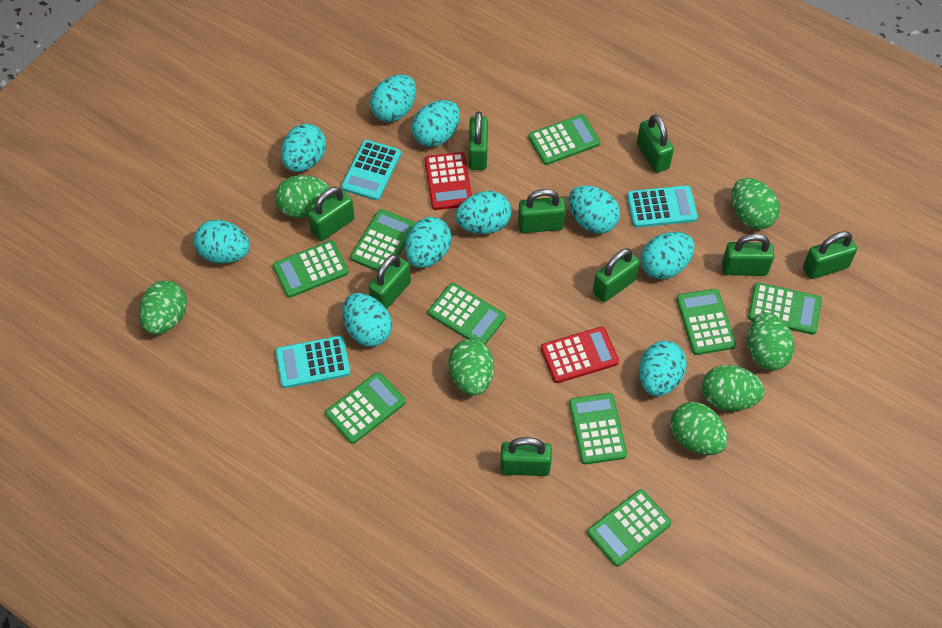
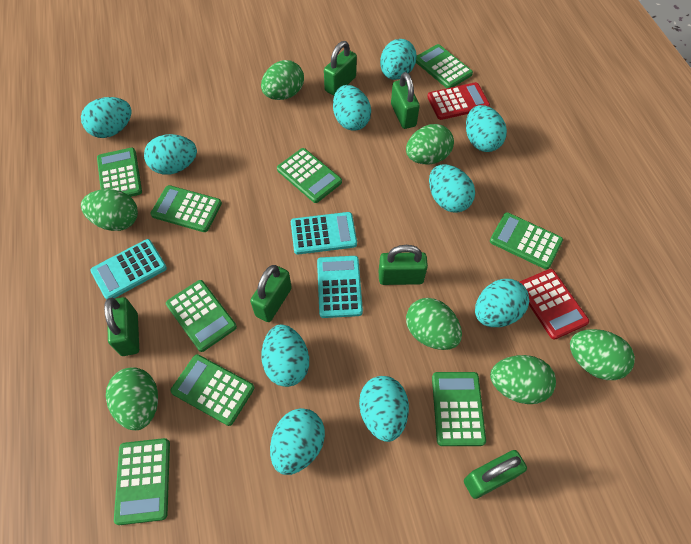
green padlock: [308,187,355,241] [369,254,411,309] [469,111,488,170] [500,437,552,476] [518,189,566,233] [593,248,640,302] [637,114,674,173] [722,234,774,276] [803,231,857,279] = 9 -> [104,297,139,356] [250,265,292,322] [324,41,357,96] [379,245,428,285] [391,72,420,129] [464,450,527,499] = 6

